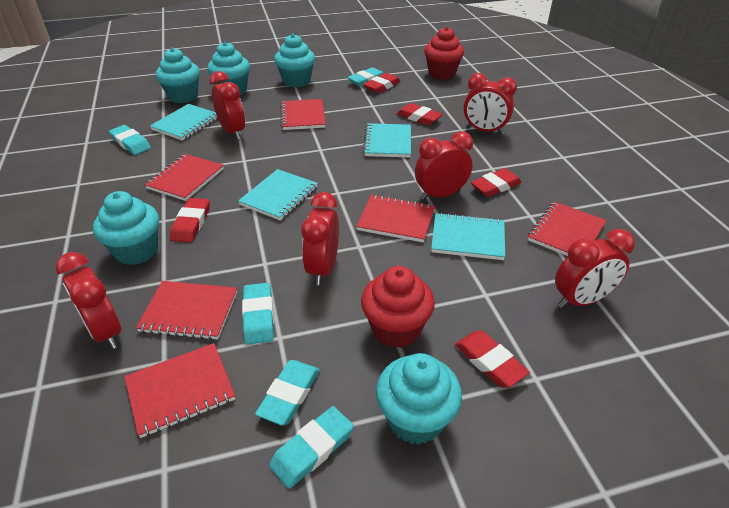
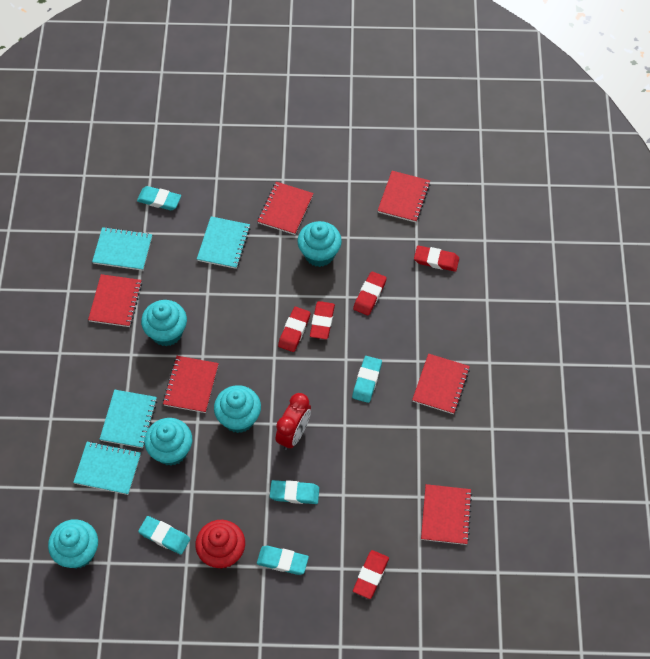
red clock: [55,252,122,349] [210,71,245,140] [301,192,339,285] [415,131,473,200] [463,73,517,134] [555,229,635,308] = 6 -> [276,393,311,450] = 1
red cupcake: [361,266,435,348] [424,27,464,79] = 2 -> [195,520,245,569] = 1

